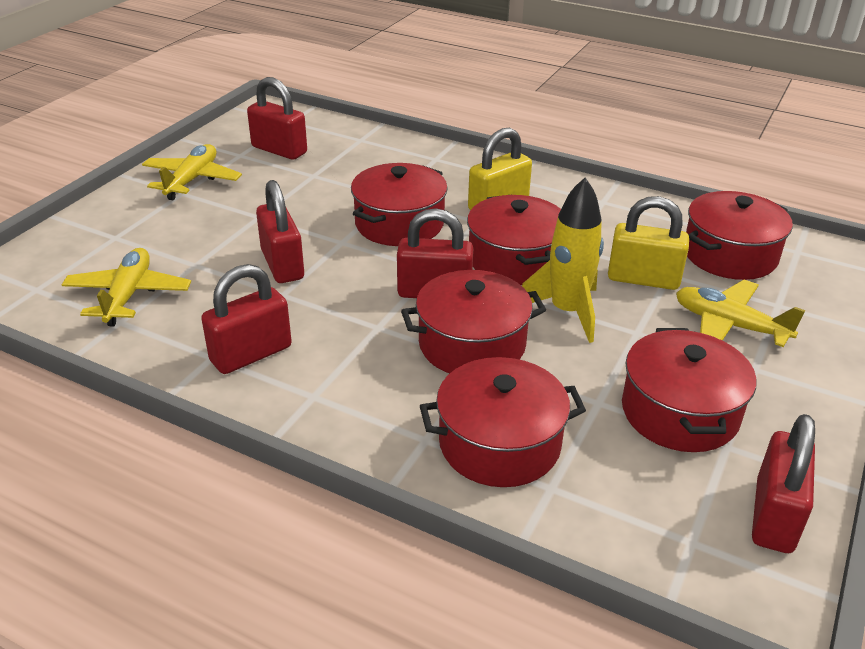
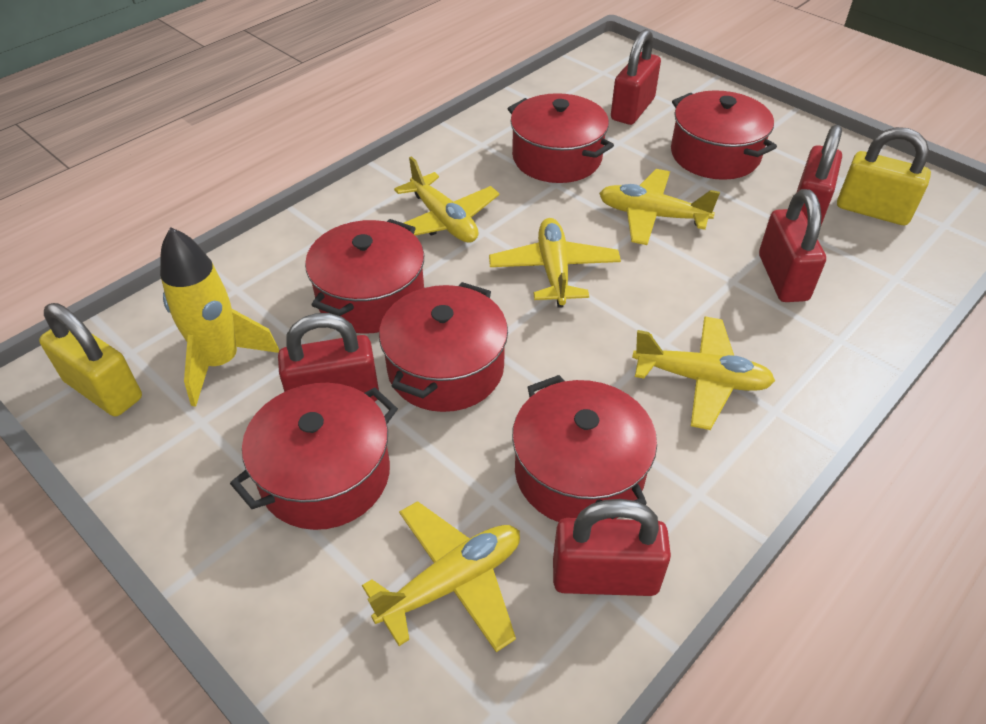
yellow plane: [62,248,191,327] [142,144,242,200] [676,280,805,347] = 3 -> [362,501,520,652] [394,156,500,243] [489,218,621,308] [599,169,720,245] [632,316,775,430] = 5

